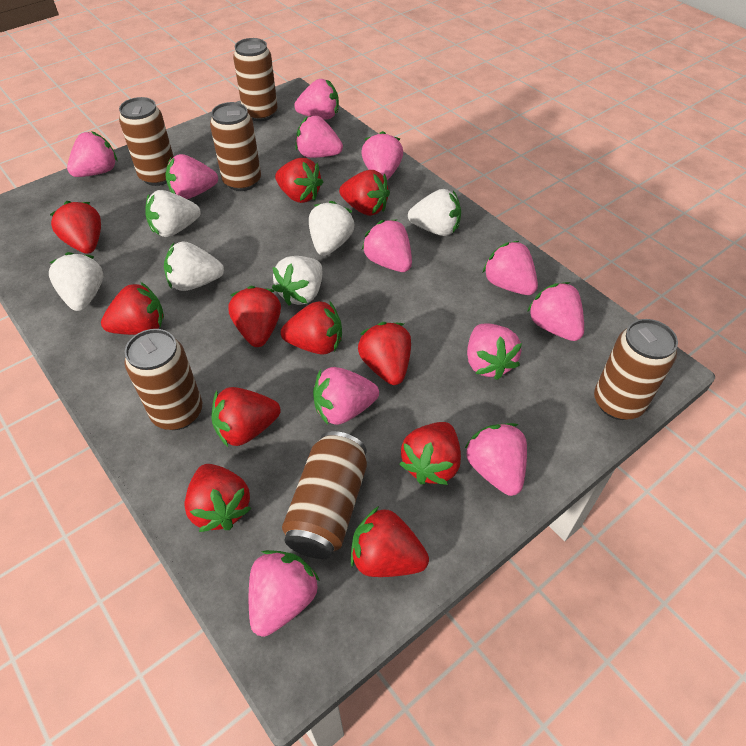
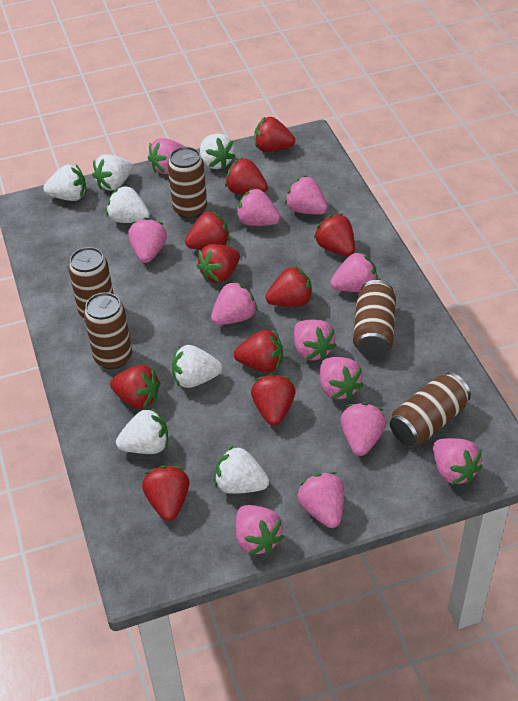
brown can: [119,97,174,186] [124,329,202,430] [210,102,261,191] [233,38,278,121] [282,431,367,559] [594,319,678,420] = 6 -> [68,247,114,318] [84,292,132,369] [168,147,207,219] [353,280,396,357] [390,372,471,446] = 5
red strawberry: [50,201,101,254] [101,282,164,335] [184,464,252,532] [211,387,281,447] [228,286,281,347] [275,158,323,203] [281,301,342,355] [339,170,390,216] [351,506,429,577] [358,322,411,385] [400,422,461,485] = 11 -> [110,365,160,409] [142,465,190,521] [185,210,230,249] [197,244,240,283] [225,158,268,194] [234,330,283,373] [251,374,295,426] [254,117,295,152] [265,266,313,307] [314,214,355,256] = 10
white strawberry: [49,252,103,311] [145,190,201,237] [164,241,224,291] [272,256,322,306] [309,201,354,256] [408,189,461,236] = 6 -> [43,164,86,201] [92,154,133,191] [106,186,150,223] [116,408,168,454] [172,345,222,388] [200,133,236,170] [215,446,269,494] = 7

